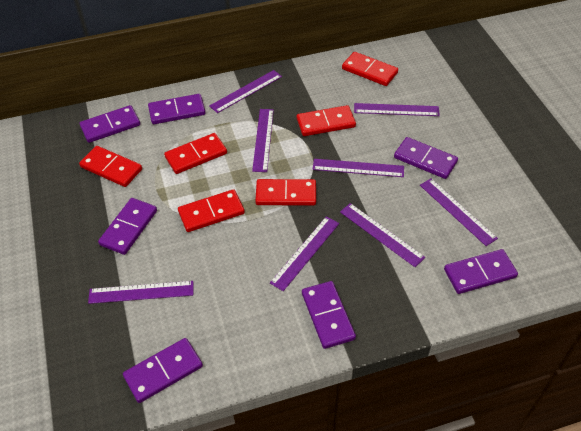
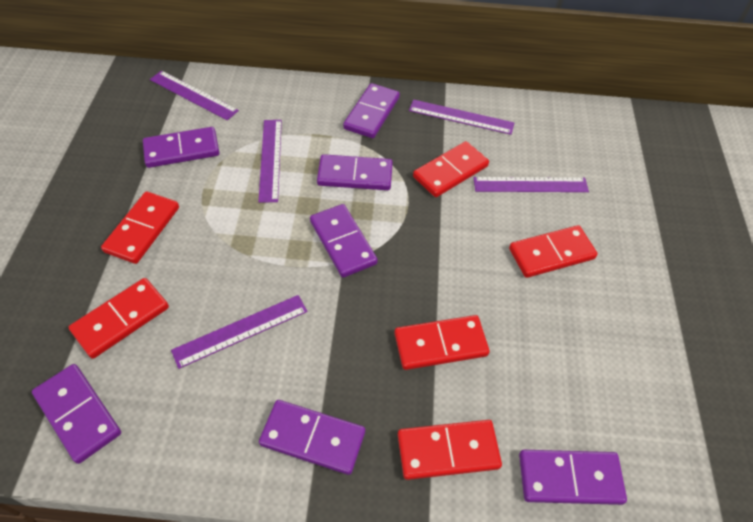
purple ruler: [88,281,193,304] [209,70,282,113] [252,109,274,172] [270,216,339,291] [313,159,404,177] [340,203,425,267] [354,103,440,116] [420,179,498,246] = 8 -> [150,71,239,120] [171,295,307,369] [258,120,282,203] [409,99,514,135] [473,177,589,192] = 5

